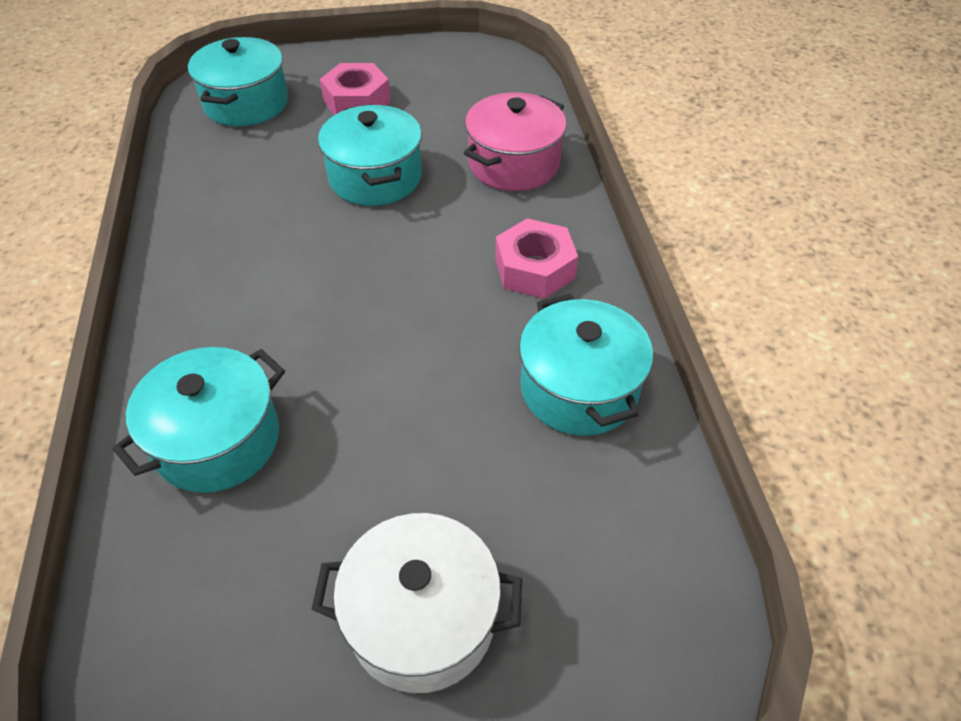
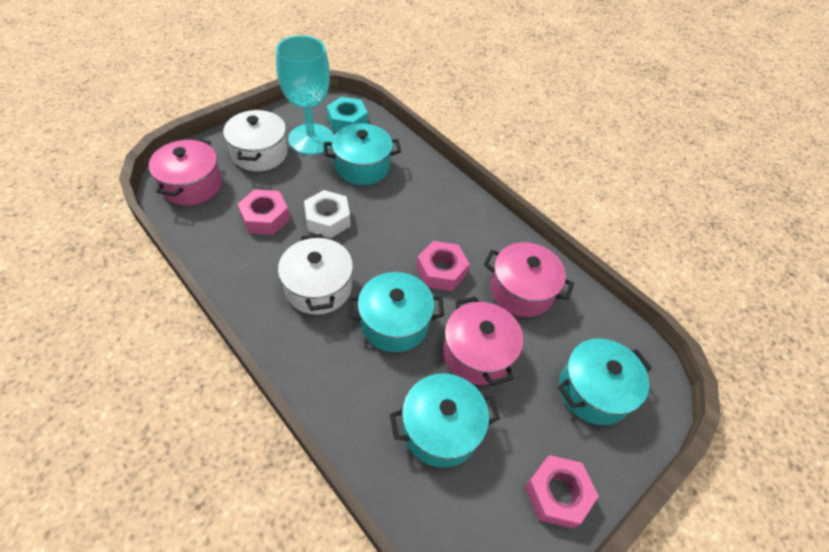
pink nut: [320,63,391,115] [495,218,578,299] = 2 -> [238,189,290,235] [416,241,470,291] [525,455,599,529] = 3
pink pot: [464,92,567,191] = 1 -> [149,138,222,206] [443,296,523,386] [484,242,574,317] = 3
turquoise goblet: none = 0 -> [276,35,334,155] = 1
turquoise nut: none = 0 -> [327,97,368,132] = 1
white nut: none = 0 -> [304,190,351,238] = 1
white pot: [311,513,522,693] = 1 -> [223,109,288,171] [278,234,353,315] = 2

